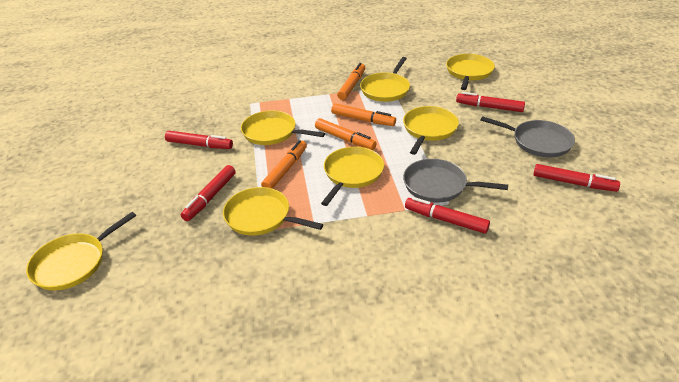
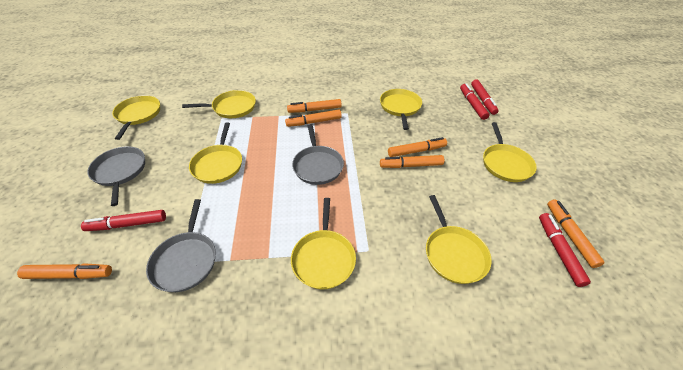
grey pan: [403,159,508,203] [480,116,575,157] = 2 -> [87,146,145,206] [146,199,216,292] [292,124,344,185] = 3
orange marker: [261,140,307,189] [315,118,377,150] [331,103,396,126] [337,63,365,100] = 4 -> [17,263,112,279] [285,110,342,127] [287,99,342,113] [380,155,444,168] [388,137,447,157] [547,199,605,268] = 6
red marker: [165,131,233,149] [181,165,236,221] [405,197,490,234] [456,92,525,112] [533,164,620,192] = 5 -> [81,210,166,231] [460,83,489,120] [471,79,499,115] [539,213,591,287] = 4

